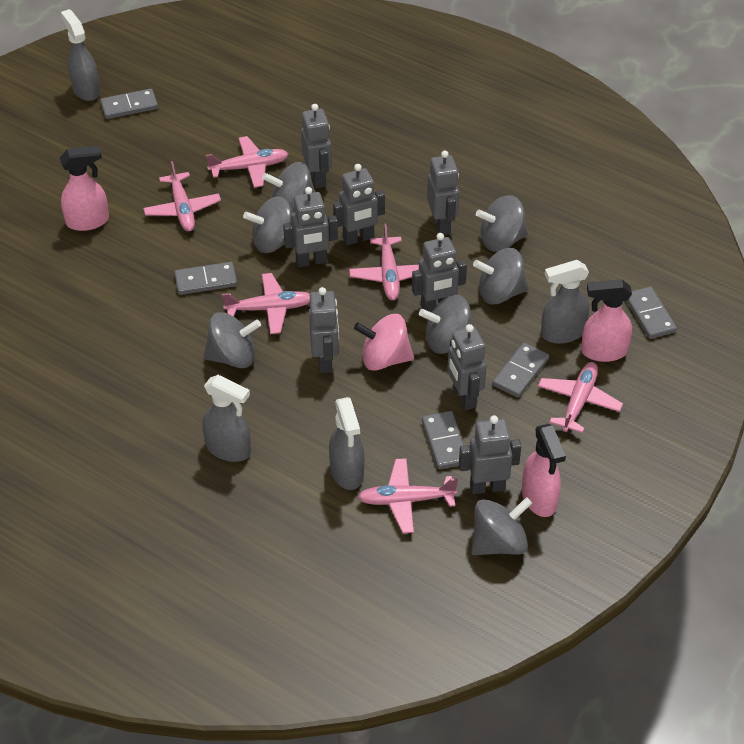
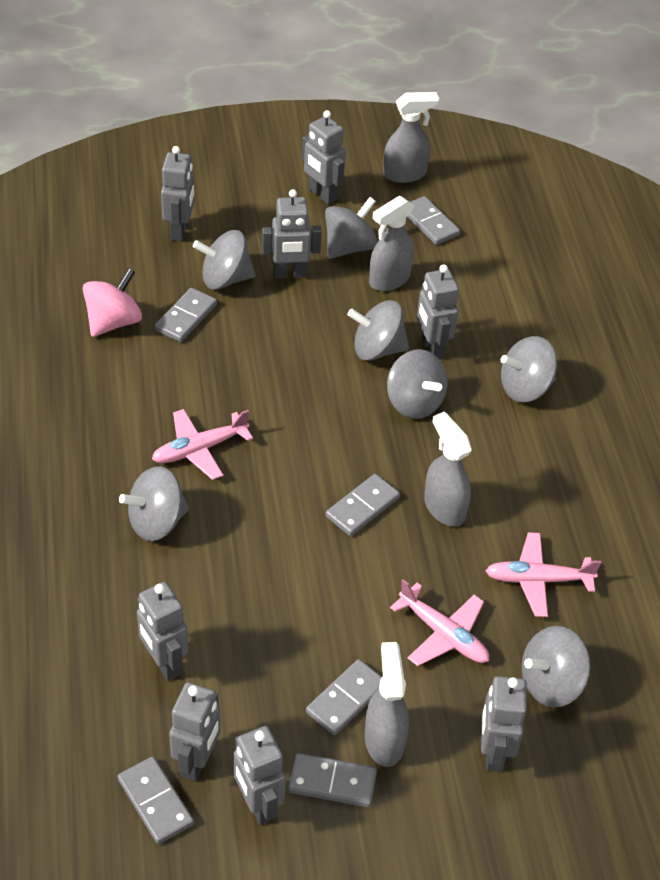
grey domino: [100,89,158,119] [174,262,237,295] [422,411,464,469] [492,343,549,398] [627,287,677,339] = 5 -> [118,756,194,844] [155,288,217,342] [288,753,377,807] [306,659,382,735] [326,474,400,536] [407,196,460,245] = 6
pink plane: [143,161,221,231] [206,136,288,188] [222,273,310,334] [349,224,419,300] [358,458,458,533] [538,362,623,433] = 6 -> [152,409,253,480] [390,579,489,666] [486,533,601,617] = 3
pink spray bottle: [60,146,109,231] [522,424,566,517] [581,279,632,362] = 3 -> none = 0

